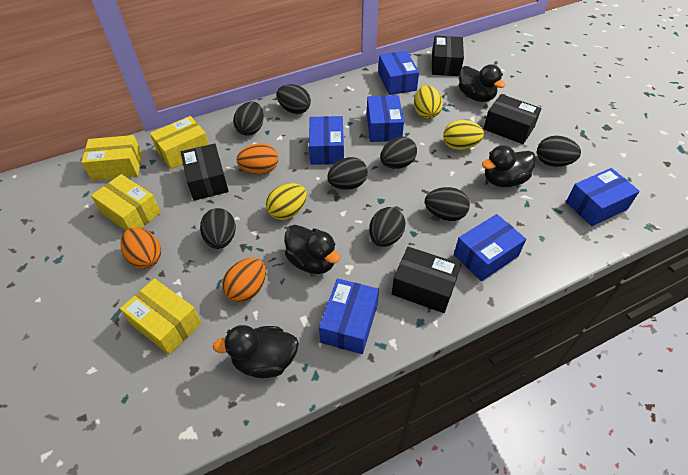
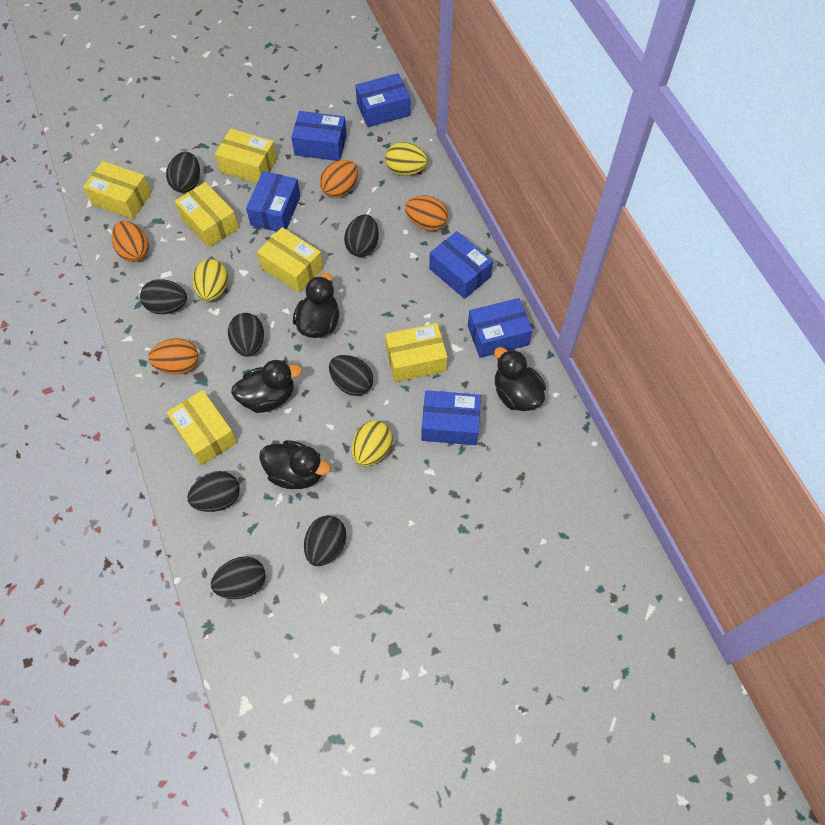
black box: [181,144,229,201] [392,247,461,313] [432,36,464,76] [483,94,541,144] = 4 -> none = 0
orange egg: [120,227,161,269] [222,258,266,303] [237,143,278,174] = 3 -> [112,221,149,262] [148,338,198,375] [320,160,358,198] [405,196,448,231] = 4
yellow box: [81,135,142,181] [91,174,161,231] [120,278,201,355] [150,116,209,169] = 4 -> [83,161,152,219] [166,390,237,466] [175,182,239,248] [215,128,277,183] [257,227,323,293] [385,323,447,382] = 6

